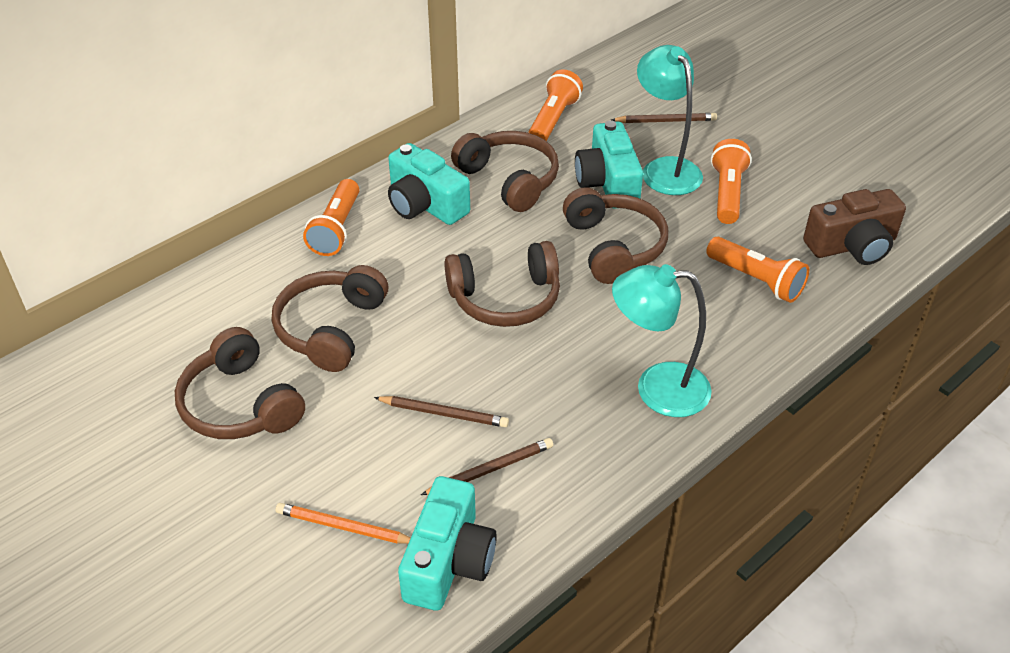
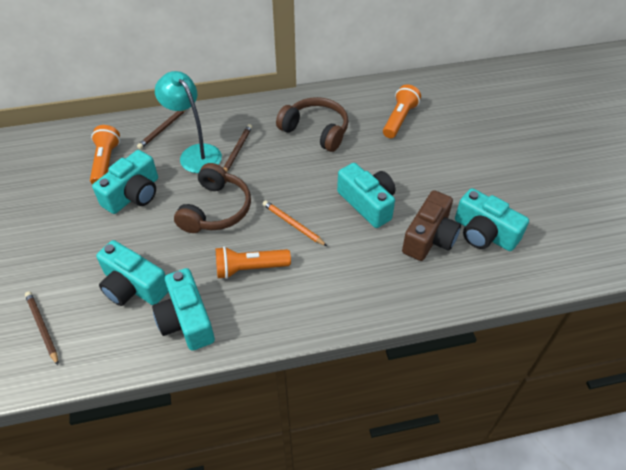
brown headphones: [175,327,305,439] [272,265,388,372] [444,241,560,327] [451,131,559,212] [563,187,668,284] = 5 -> [174,163,251,233] [276,97,349,152] = 2
orange flashlight: [303,179,359,256] [529,69,583,141] [706,237,809,303] [711,139,752,224] = 4 -> [90,125,120,185] [216,246,291,279] [383,84,421,138] = 3
turquoise camera: [388,143,470,225] [398,476,497,611] [575,121,643,198] = 3 -> [92,150,158,214] [96,240,169,306] [152,268,215,351] [337,163,395,228] [455,188,529,251] = 5
turquoise lamp: [612,264,712,417] [637,45,703,195] = 2 -> [155,71,222,173] = 1

